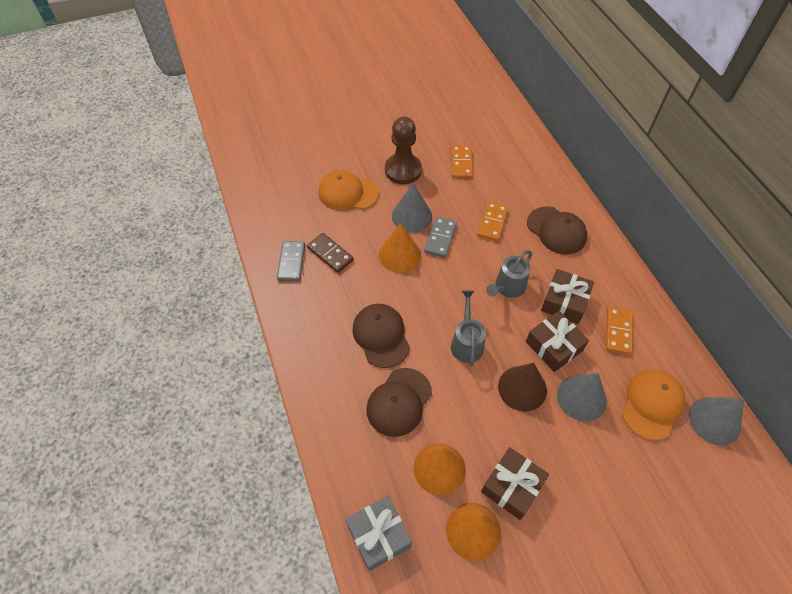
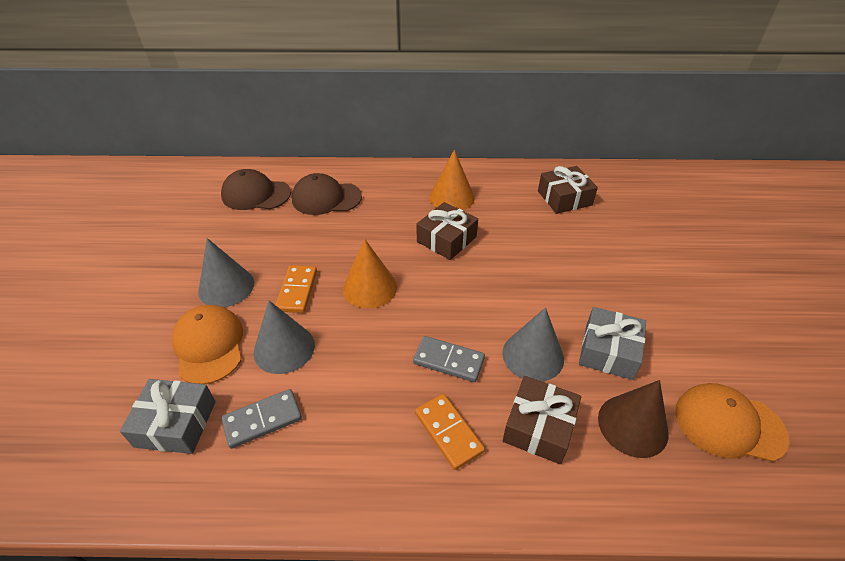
brown cap: [352,304,410,368] [366,368,432,437] [527,206,587,255] = 3 -> [221,169,291,210] [292,173,362,215] = 2
brown domino: [307,233,354,273] = 1 -> none = 0
brown pawn: [385,117,422,184] = 1 -> none = 0
grey gift: [346,496,412,571] = 1 -> [120,379,216,454] [579,307,646,380] = 2
grey watering can: [451,290,486,366] [486,250,532,298] = 2 -> none = 0
orange cone: [379,223,421,273] [414,443,466,495] [446,503,501,561] = 3 -> [343,239,397,309] [429,150,475,210] = 2
orange domino: [451,145,473,178] [477,201,508,241] [606,307,633,355] = 3 -> [275,265,317,313] [415,394,485,470] = 2

